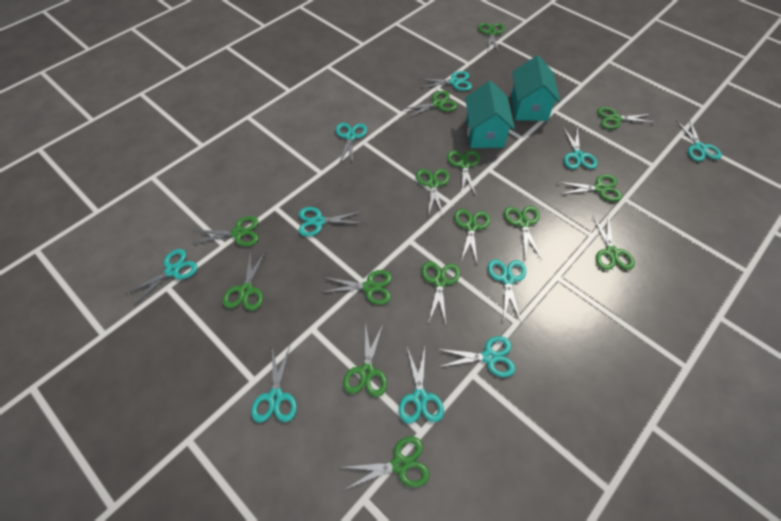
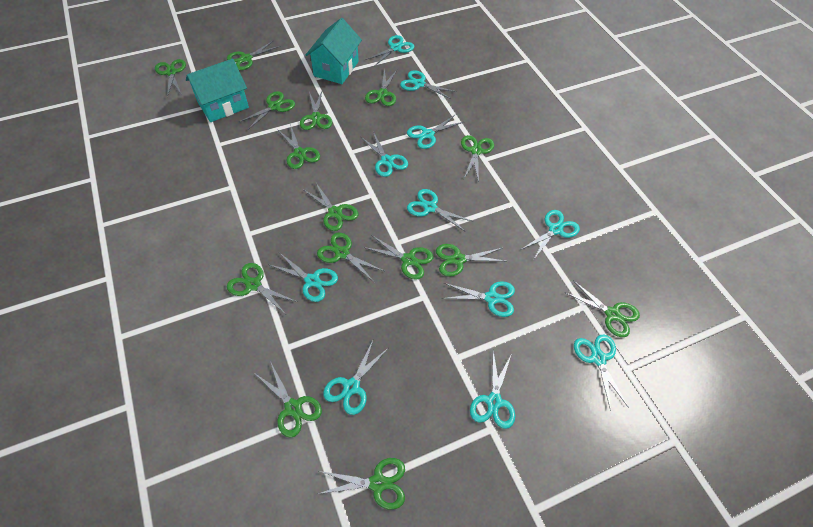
turquoise scissors: [125,249,198,306] [251,346,297,422] [299,207,364,237] [336,123,367,164] [399,347,444,423] [420,71,472,91] [438,336,515,377] [488,259,526,322] [563,127,597,169] [676,118,722,161] = 10 -> [270,253,338,302] [323,340,388,415] [361,132,408,177] [365,35,414,66] [400,70,457,99] [407,114,463,149] [407,189,472,232] [442,281,515,317] [470,351,515,429] [522,210,580,259] [574,334,629,411] = 11

